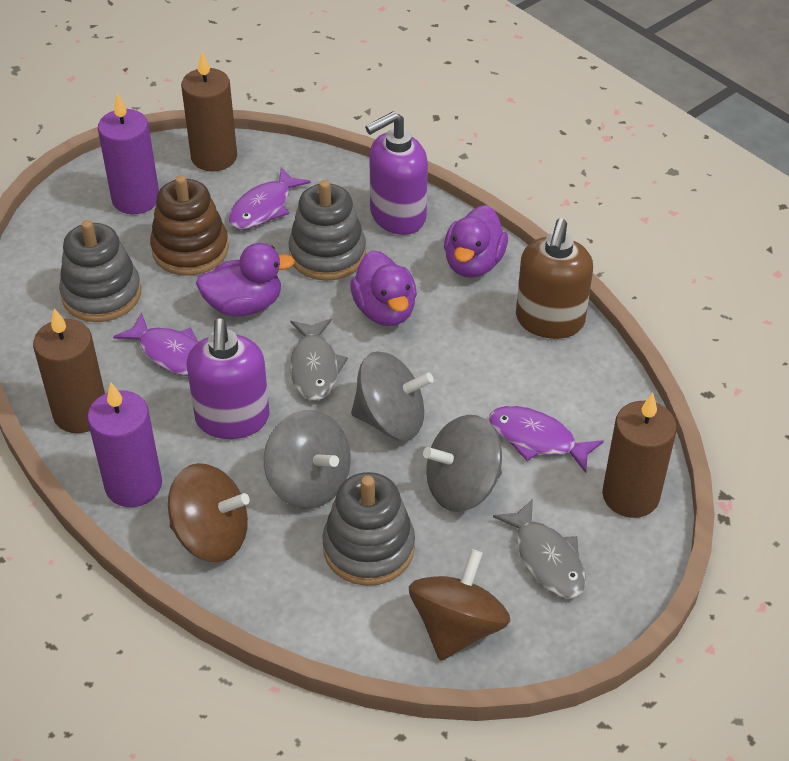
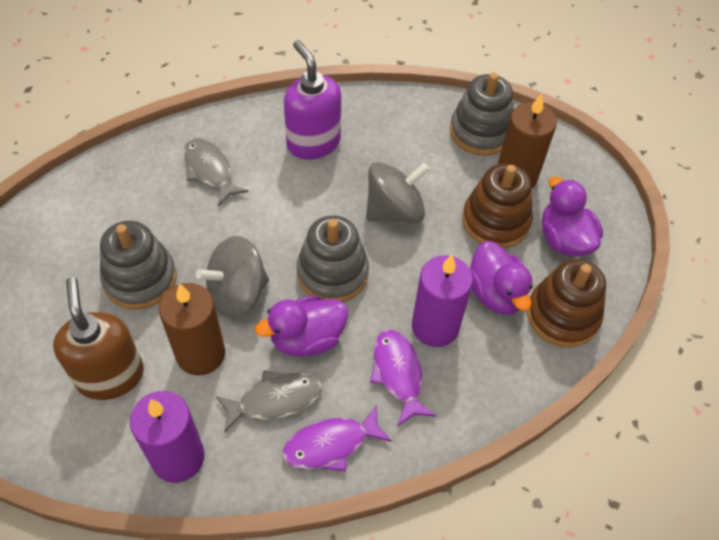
brown candle: [33,308,105,433] [181,52,237,171] [602,393,677,518] = 3 -> [159,283,225,375] [498,94,557,189] = 2
brown spinning top: [168,463,250,562] [409,549,511,661] = 2 -> none = 0
brown stacking toy: [150,175,229,276] = 1 -> [462,163,533,248] [527,259,606,348] = 2
grey spinning top: [264,410,351,509] [351,351,434,440] [423,415,502,512] = 3 -> [196,236,269,318] [366,162,429,223] = 2
purple fish: [113,312,198,376] [228,167,311,229] [489,406,604,473] = 3 -> [282,405,392,472] [370,330,436,427] = 2
purple soap dispenser: [186,318,270,439] [365,111,428,235] = 2 -> [284,40,341,160] = 1

